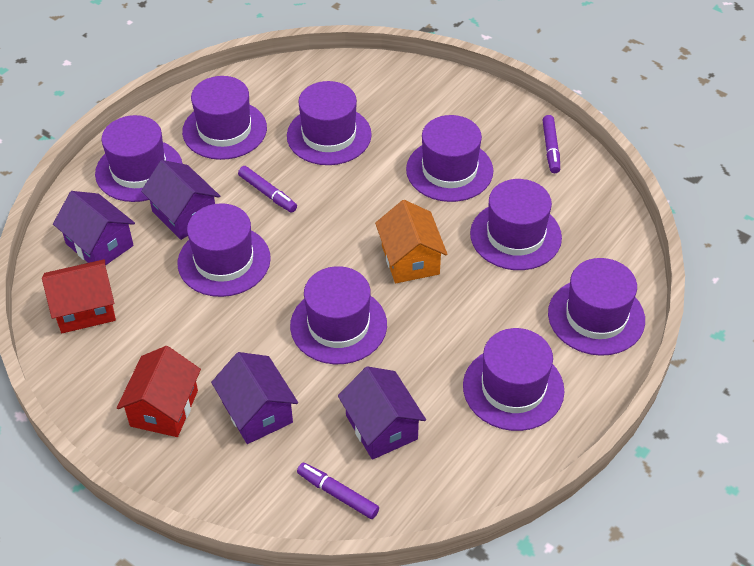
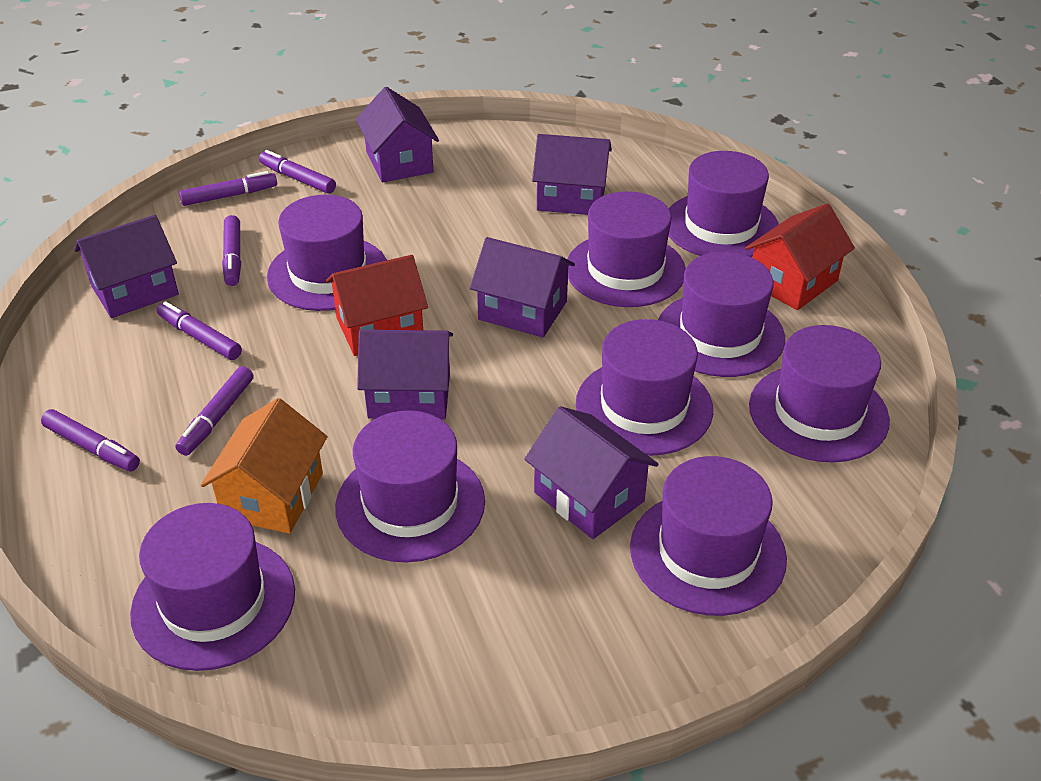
purple house: [53,191,135,266] [141,160,220,240] [211,352,298,444] [338,366,426,460] = 4 -> [74,215,179,318] [356,87,439,182] [357,330,453,419] [470,237,575,338] [524,406,659,539] [532,134,612,215] = 6
purple marker: [238,166,297,213] [297,463,379,519] [542,115,560,173] = 3 -> [41,409,140,472] [157,301,242,360] [175,366,254,456] [179,171,277,206] [222,215,241,286] [259,150,336,194] = 6

